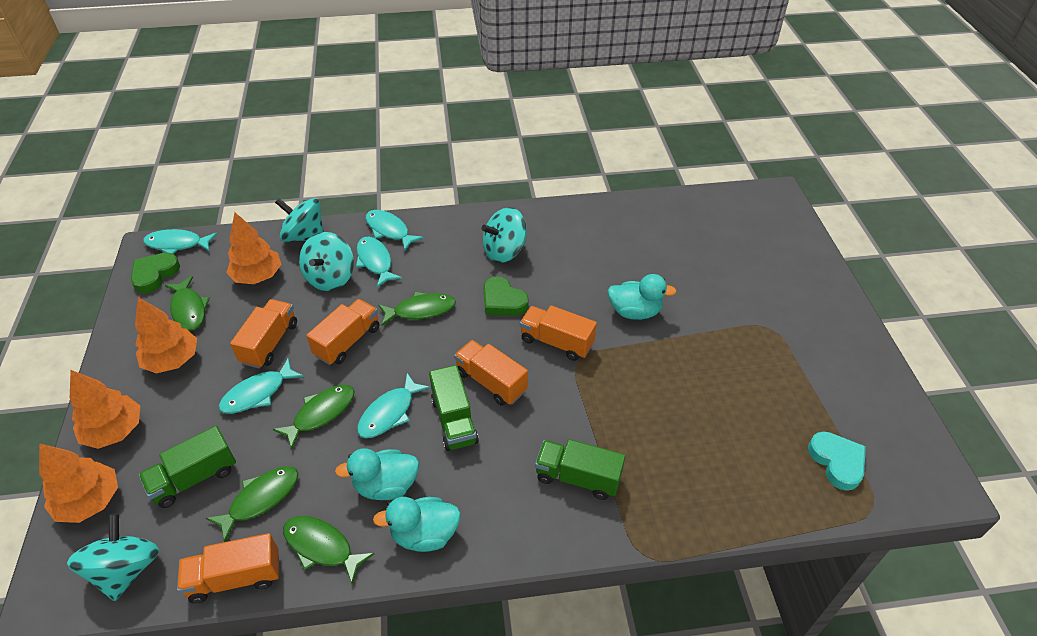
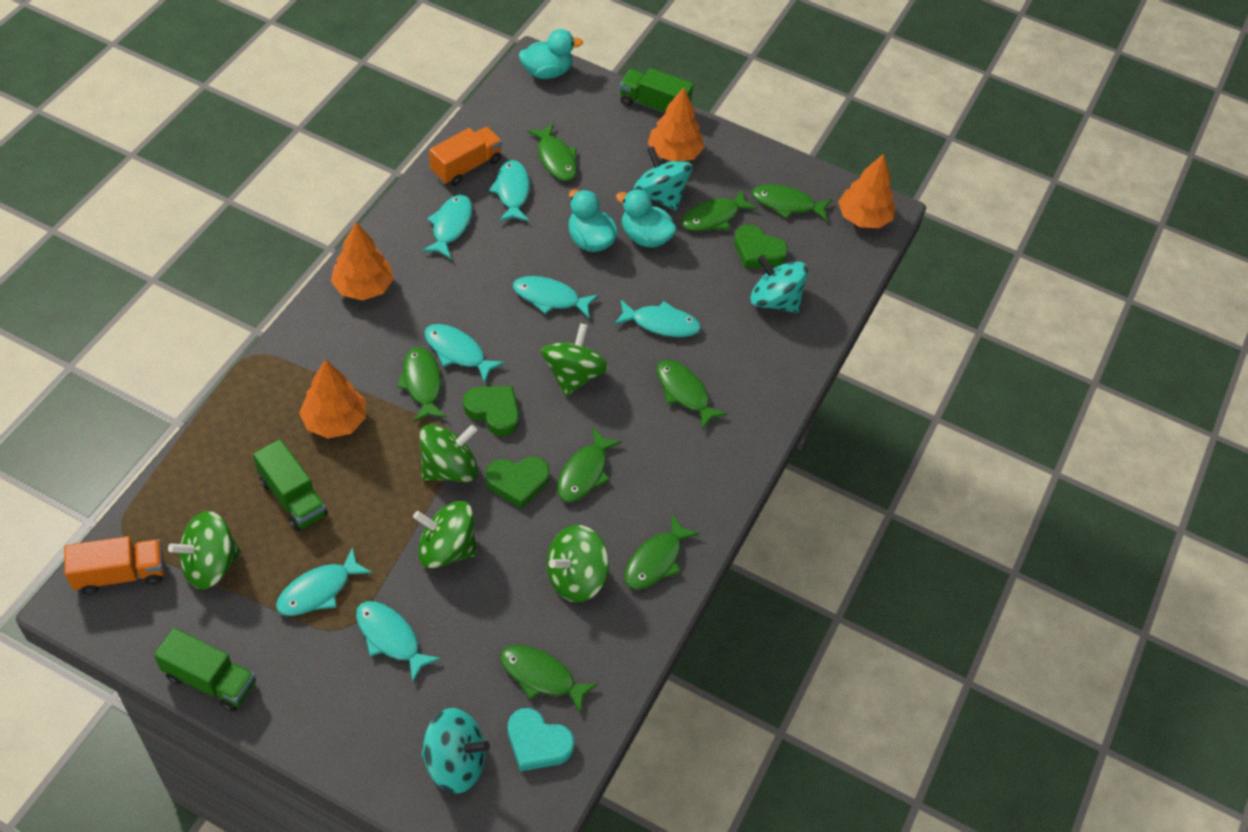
green fish: [165,276,210,331] [206,467,298,542] [273,385,355,449] [283,516,374,584] [378,292,456,326] = 5 -> [397,347,447,422] [500,645,598,713] [527,124,577,181] [557,428,622,502] [624,515,700,589] [657,360,728,430] [682,190,758,231] [752,184,832,221] = 8
green heart: [131,253,180,293] [483,277,529,316] = 2 -> [463,386,519,436] [486,456,550,509] [734,225,788,268] = 3
green spinning top: none = 0 -> [168,511,241,590] [413,501,477,568] [419,424,478,482] [541,323,609,396] [547,525,609,602] = 5
orange truck: [177,533,279,604] [230,299,297,368] [306,299,379,365] [454,340,528,406] [520,305,597,361] = 5 -> [64,536,164,595] [429,127,502,186] = 2
turquoise fish: [143,229,217,254] [219,358,304,414] [356,236,402,287] [357,373,430,438] [365,210,424,250] = 5 -> [276,547,372,616] [356,601,441,682] [422,195,472,259] [425,324,505,384] [489,160,530,221] [513,276,598,318] [614,300,701,337] = 7
turquoise spinning top: [67,513,159,601] [275,198,323,242] [299,232,354,291] [481,207,527,263] = 4 -> [421,708,490,794] [634,146,692,211] [750,255,808,313] = 3

